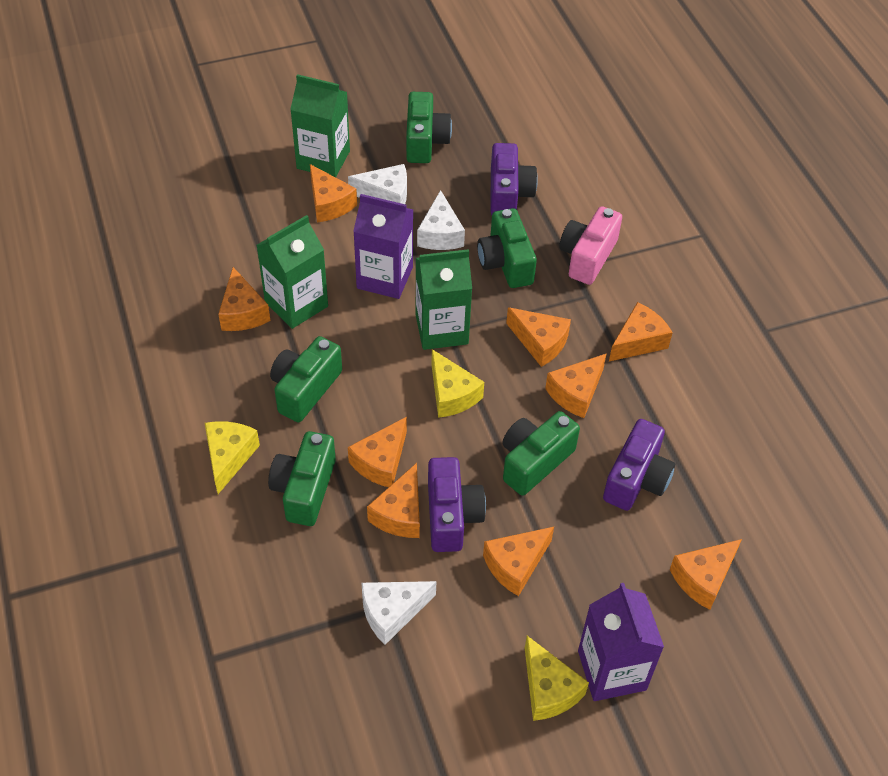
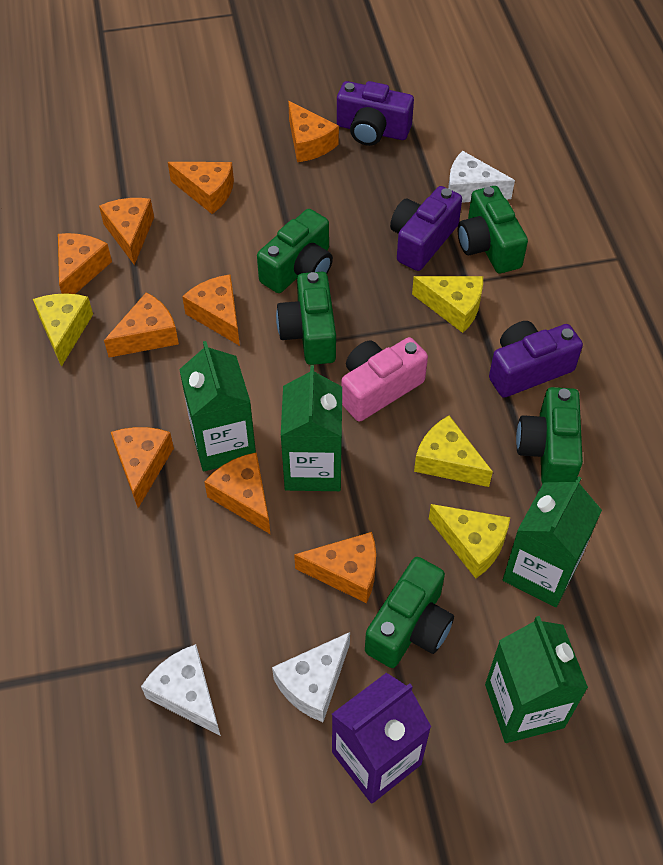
green carton: [257,215,328,329] [290,74,350,177] [416,249,472,350] = 3 -> [179,341,256,471] [281,365,342,491] [485,616,588,743] [503,476,602,607] = 4
purple carton: [353,194,413,299] [578,583,664,701] = 2 -> [332,673,431,804] = 1
yellow cheese: [205,421,260,494] [431,349,484,418] [525,636,589,721] = 3 -> [33,293,93,367] [412,276,483,333] [414,416,493,487] [429,504,511,579] = 4

